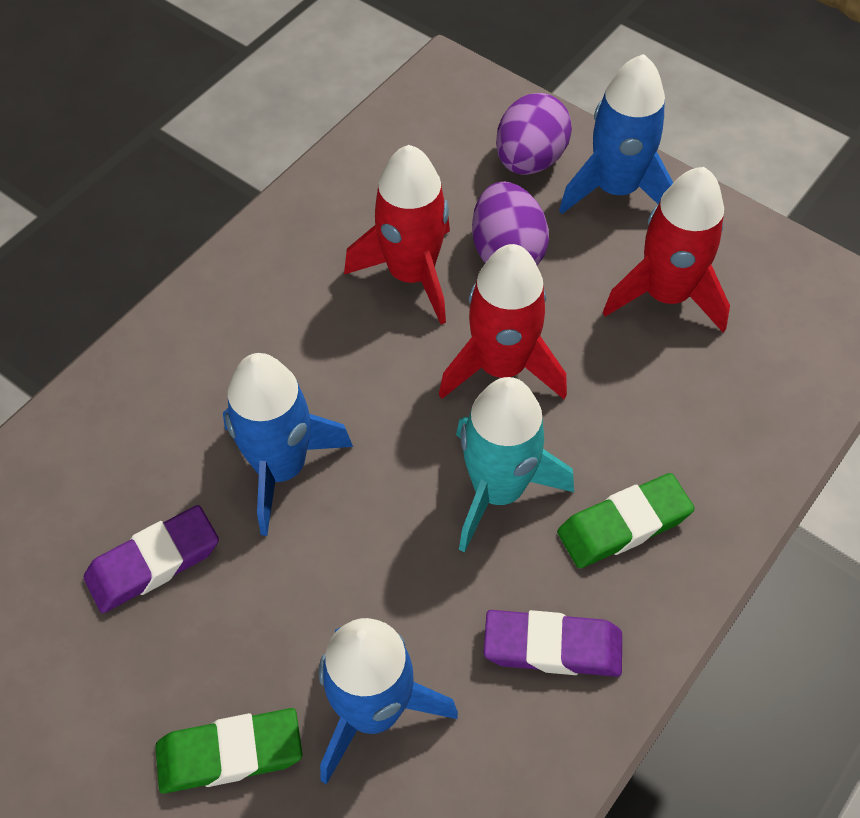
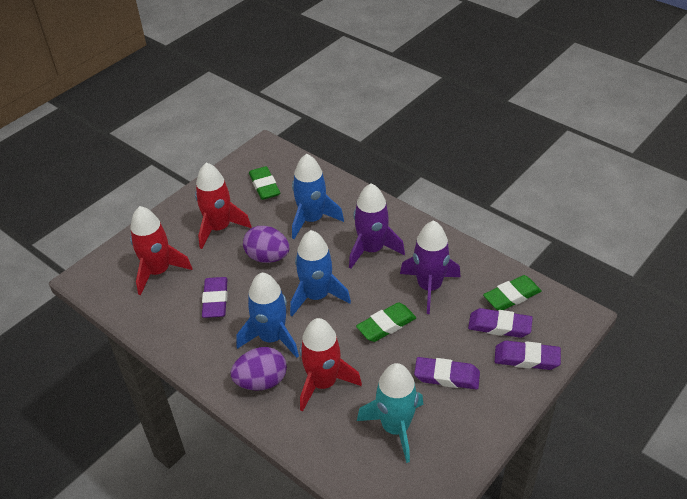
green eraser: [155,708,302,794] [557,473,695,568] = 2 -> [249,166,280,200] [356,302,416,342] [483,275,542,310] = 3
purple eraser: [84,505,219,613] [484,610,622,677] = 2 -> [202,277,228,318] [414,357,480,390] [468,308,533,338] [495,341,561,370] = 4
purple rocket: none = 0 -> [349,183,405,269] [400,220,461,314] = 2

